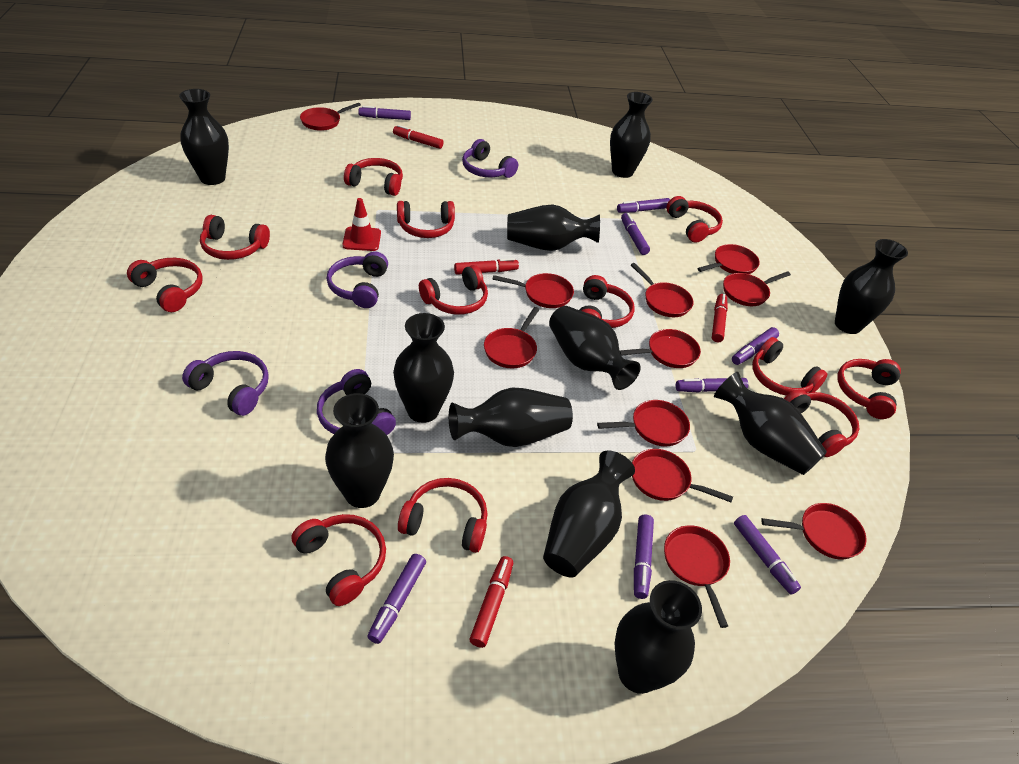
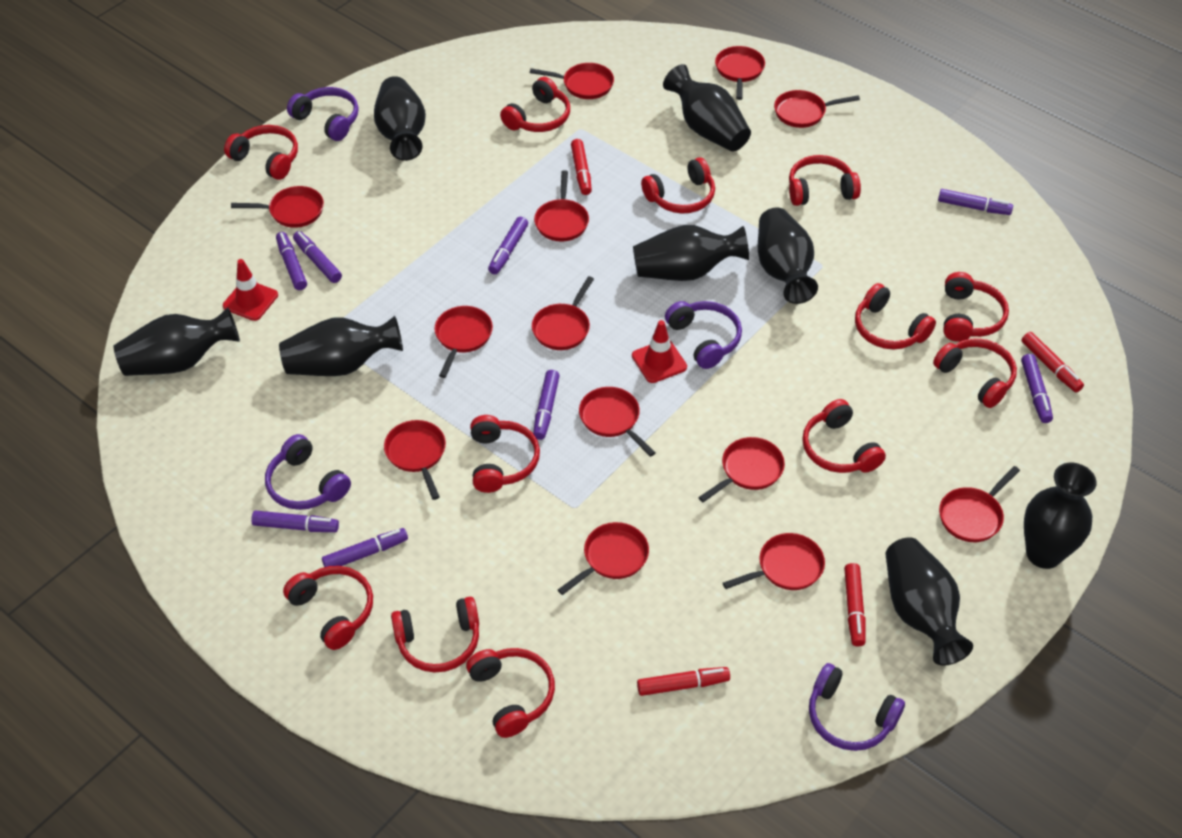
black vase: [179,89,229,185] [325,393,394,508] [393,313,454,423] [449,387,573,447] [507,204,600,251] [543,451,635,578] [549,306,641,390] [610,92,653,178] [614,580,702,694] [714,372,827,475] [835,239,908,334] = 11 -> [114,307,240,376] [279,316,403,376] [374,76,426,161] [633,225,749,281] [663,64,751,152] [758,207,818,304] [885,537,973,666] [1024,463,1097,569] = 8
red pan: [300,103,361,131] [484,307,540,368] [492,273,574,308] [597,400,690,446] [620,329,701,368] [631,263,693,317] [632,449,733,502] [664,525,730,628] [697,244,760,274] [723,271,791,306] [761,503,867,559] = 11 -> [231,186,324,228] [384,420,446,500] [434,306,493,378] [530,63,614,99] [532,276,594,350] [534,170,589,242] [558,522,649,595] [579,387,656,457] [698,437,785,502] [715,46,765,100] [723,533,825,590] [774,90,860,128] [939,466,1020,542] = 13
red traffic cone: [342,198,381,251] = 1 -> [223,259,278,321] [632,320,687,383] = 2

